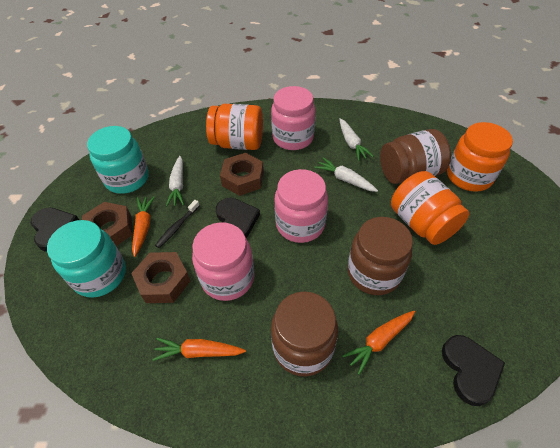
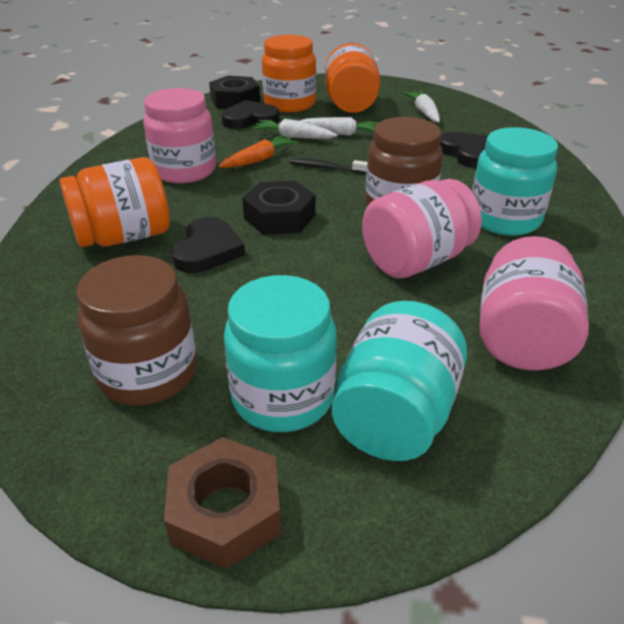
black nut: none = 0 -> [209,76,260,109] [242,181,315,235] = 2
brown jar: [271,291,338,376] [347,217,413,295] [380,129,451,184] = 3 -> [76,255,197,406] [365,117,443,206] = 2
brown nut: [82,202,133,246] [131,252,190,303] [220,153,264,196] = 3 -> [164,437,281,569] = 1
orange carrot: [132,196,155,257] [152,338,246,361] [342,311,415,375] = 3 -> [219,135,298,168] = 1
turquoise jar: [47,220,126,298] [87,126,149,194] = 2 -> [224,275,337,432] [332,301,467,461] [472,127,558,236] = 3

